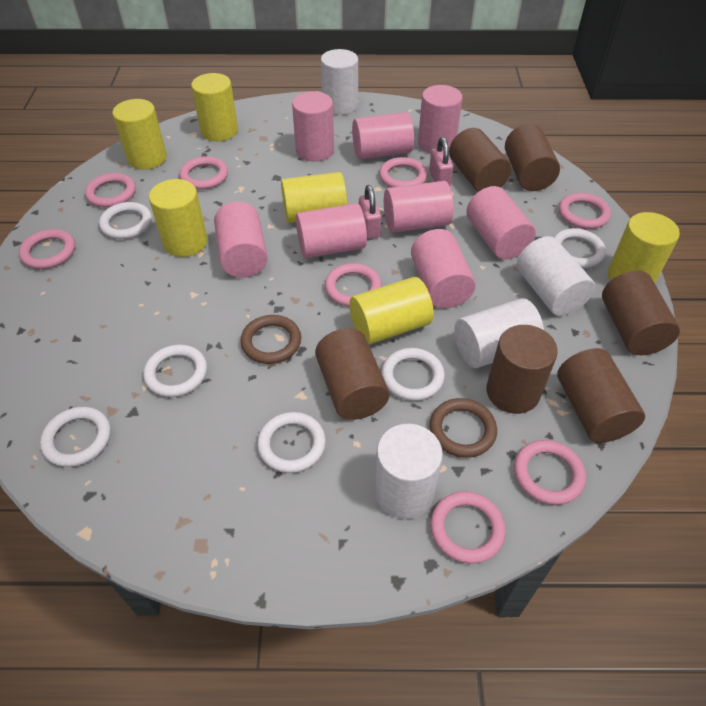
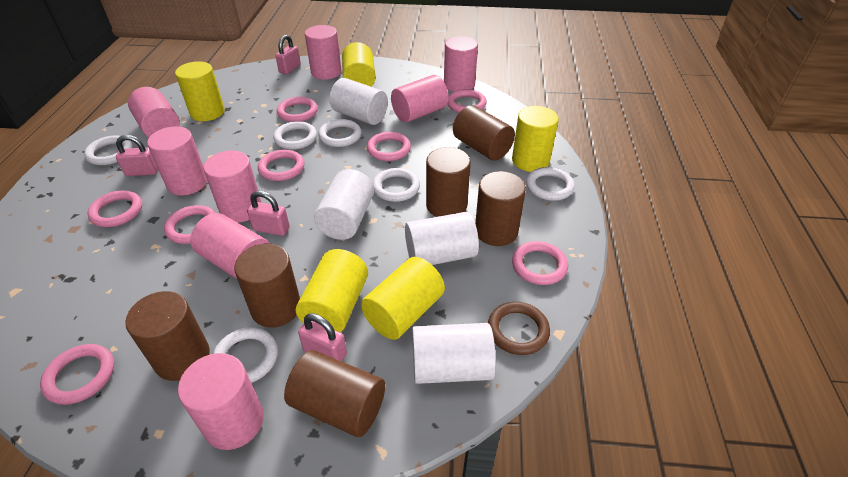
brown ring: [240,315,301,364] [429,398,497,458] = 2 -> [488,302,550,355] = 1
pink padlock: [359,185,381,239] [429,137,453,186] = 2 -> [116,135,158,176] [247,191,290,236] [275,35,301,74] [298,313,347,361] = 4
yellow cylinder: [112,99,167,170] [149,179,208,257] [191,73,238,141] [281,172,347,223] [350,277,434,345] [608,212,680,283] = 6 -> [175,61,225,121] [296,249,368,332] [342,42,376,87] [361,257,445,340] [512,106,559,172] = 5

